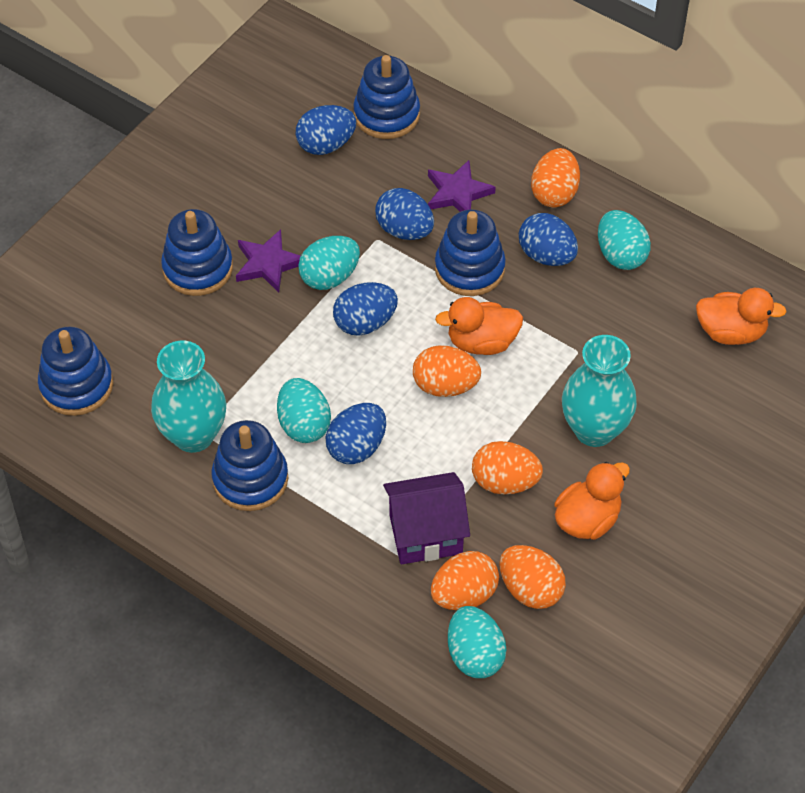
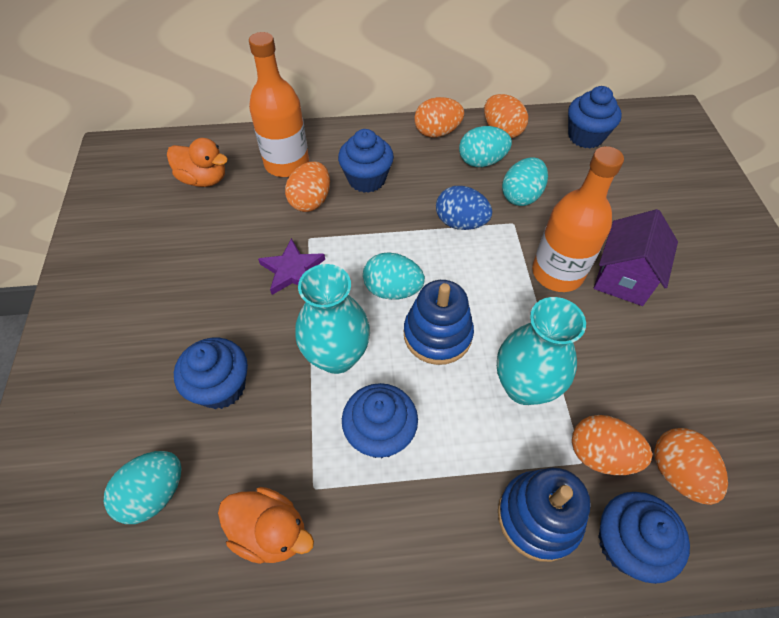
blue cupcake: none = 0 -> [174,337,248,409] [338,129,394,193] [342,383,418,458] [568,86,622,148] [598,492,690,584] = 5
blue egg: [296,105,356,155] [325,403,386,464] [333,282,398,336] [375,188,434,240] [519,213,578,266] = 5 -> [436,186,493,230] = 1
blue stacking toy: [38,327,113,416] [161,209,233,296] [211,420,288,511] [353,55,420,139] [435,209,506,296] = 5 -> [404,280,474,365] [498,468,591,562] = 2
orange bottle: none = 0 -> [249,32,309,177] [532,146,624,292] = 2
orange duck: [435,297,523,355] [554,462,630,540] [696,288,787,345] = 3 -> [167,138,228,187] [218,487,314,564] = 2
purple star: [236,229,301,293] [428,160,496,212] = 2 -> [258,238,325,295] = 1

